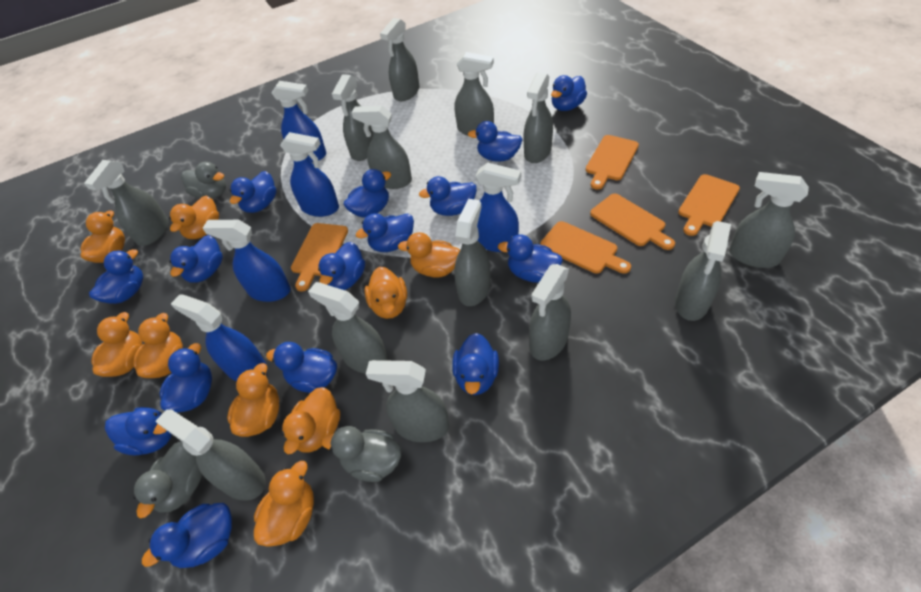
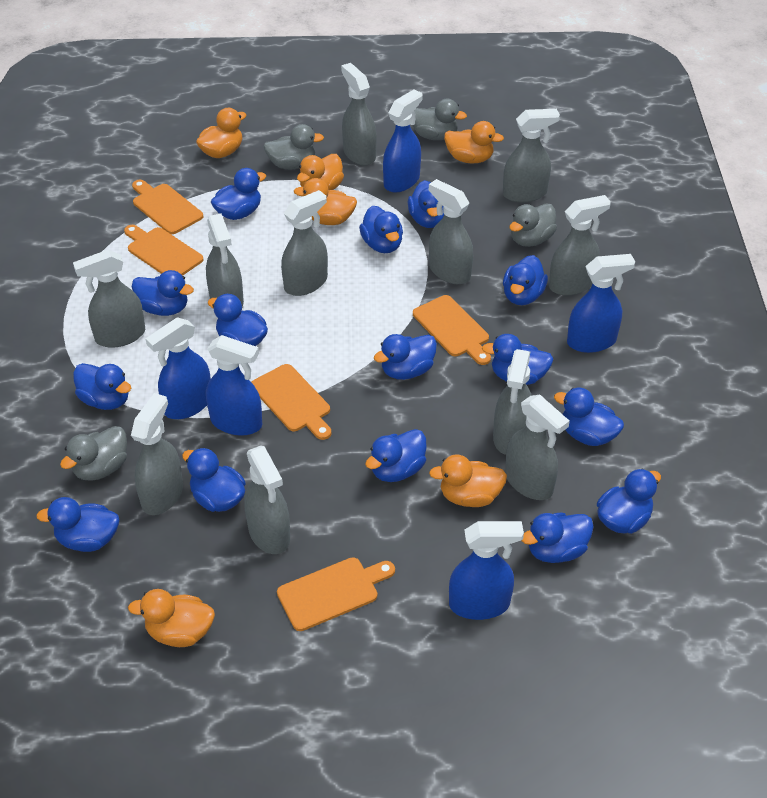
grey duck: [133,441,202,519] [181,162,226,199] [321,426,402,482] = 3 -> [60,426,127,481] [263,124,324,169] [413,99,467,140] [509,203,557,247] = 4
grey spray bottle: [84,160,168,246] [155,409,266,501] [308,282,388,374] [332,74,373,161] [351,106,412,189] [366,360,449,442] [380,18,419,101] [454,199,490,306] [455,52,494,135] [524,72,553,163] [529,264,571,360] [675,221,731,321] [729,172,809,268] = 13 -> [73,250,145,348] [131,393,183,515] [206,214,244,307] [244,446,290,554] [281,190,328,296] [341,63,377,165] [429,179,473,284] [493,349,532,455] [503,109,560,202] [505,395,570,500] [549,195,611,296] = 11
orange duck: [80,210,125,263] [91,312,143,377] [133,313,183,378] [169,196,219,239] [227,363,279,437] [254,461,314,547] [282,387,340,454] [364,267,407,319] [398,232,460,278] = 9 -> [128,589,215,647] [196,108,246,158] [294,178,357,225] [297,154,344,190] [429,454,507,507] [444,121,504,163] = 6

